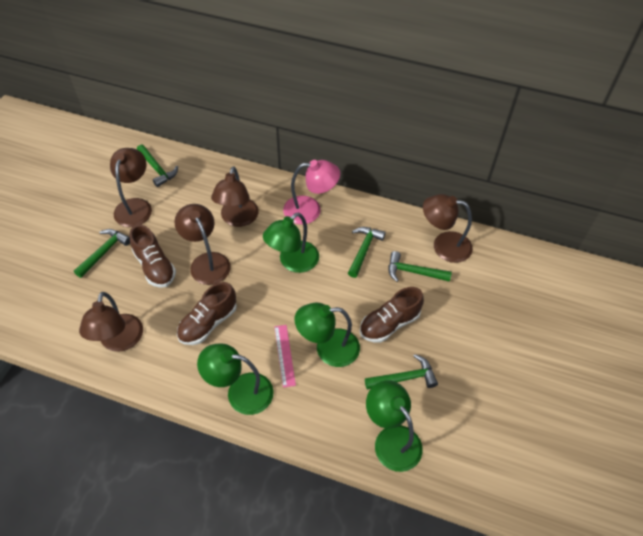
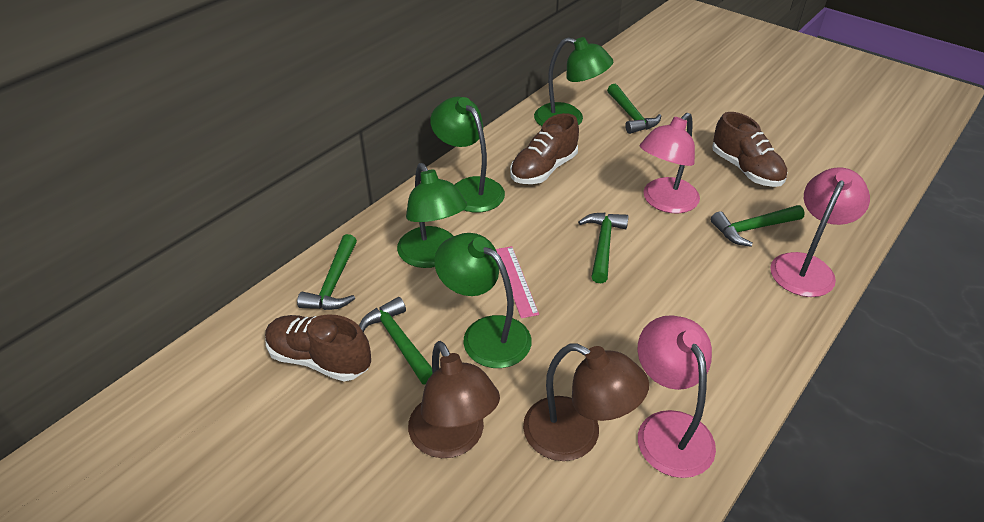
brown lamp: [79,292,143,352] [110,148,152,227] [175,204,231,285] [211,166,259,227] [423,194,473,263] = 5 -> [408,341,500,458] [523,343,649,461] = 2
pink lamp: [283,160,340,225] = 1 -> [638,315,716,478] [640,113,700,214] [770,167,870,297] = 3

